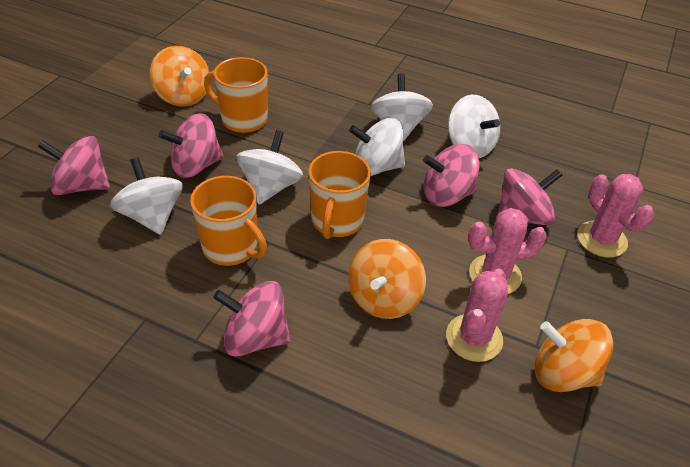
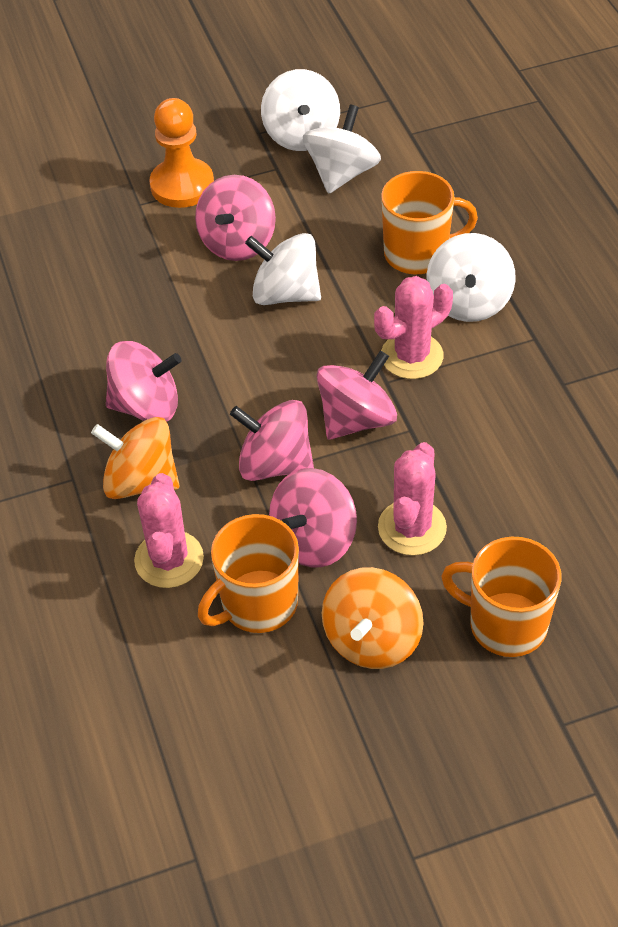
orange pawn: none = 0 -> [150,98,214,208] = 1
orange spinning top: [150,46,209,107] [348,239,426,319] [534,319,613,392] = 3 -> [91,417,179,499] [322,567,424,669] = 2
white spinning top: [110,157,183,235] [236,130,303,204] [349,118,405,176] [371,73,433,141] [448,95,500,158] = 5 -> [245,233,321,305] [261,69,340,151] [303,104,381,194] [426,233,516,322] = 4

